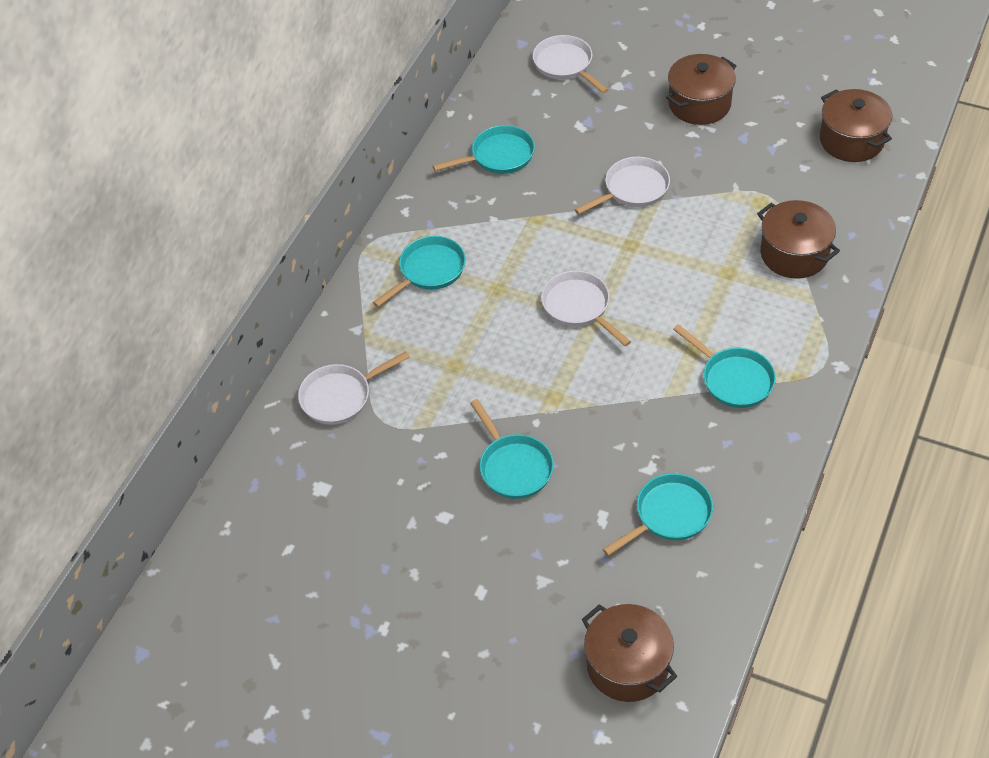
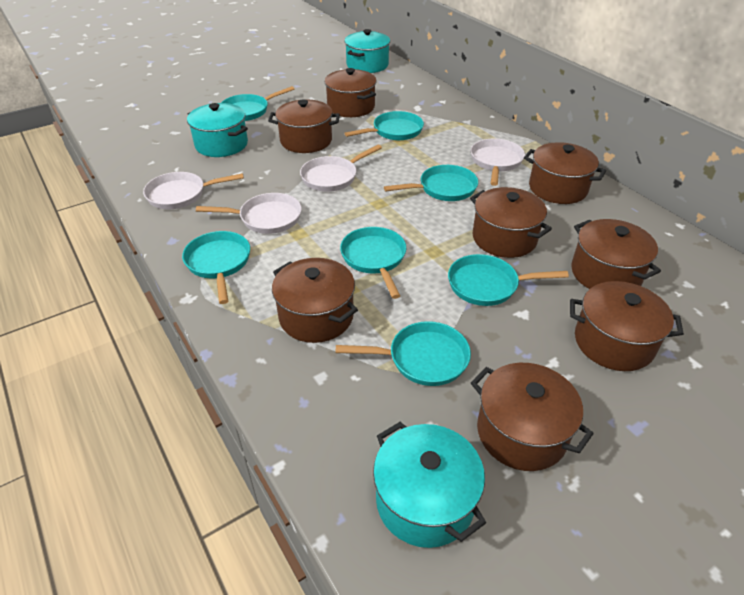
brown pot: [582,604,677,702] [666,54,737,125] [757,200,840,279] [820,89,892,162] = 4 -> [268,99,340,153] [272,258,358,343] [325,68,377,117] [470,187,552,258] [471,363,594,471] [524,142,606,204] [570,281,684,371] [571,219,661,289] = 8
turquoise pan: [373,236,466,307] [432,125,535,174] [470,399,554,499] [603,473,713,556] [673,324,776,408] = 5 -> [182,231,250,304] [221,86,294,121] [336,321,471,386] [340,227,406,299] [344,111,424,140] [384,165,478,201] [448,254,569,306] = 7
turquoise pot: none = 0 -> [187,103,248,157] [344,29,390,73] [373,422,486,548] = 3

